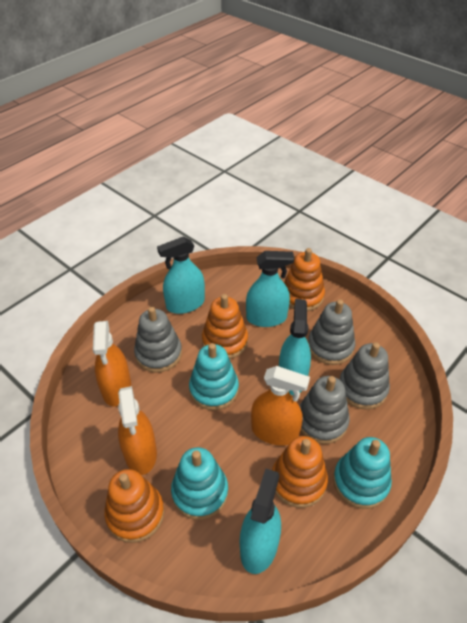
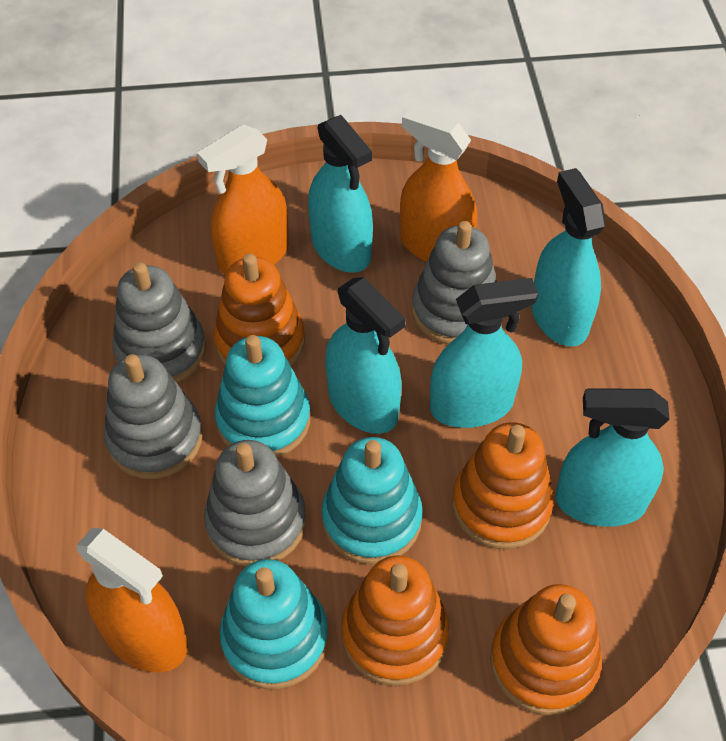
turquoise spray bottle: [157,237,205,314] [240,469,281,574] [246,251,294,327] [279,299,311,395] = 4 -> [308,115,373,273] [325,277,406,434] [430,278,538,428] [531,168,606,347] [555,388,670,527] = 5

